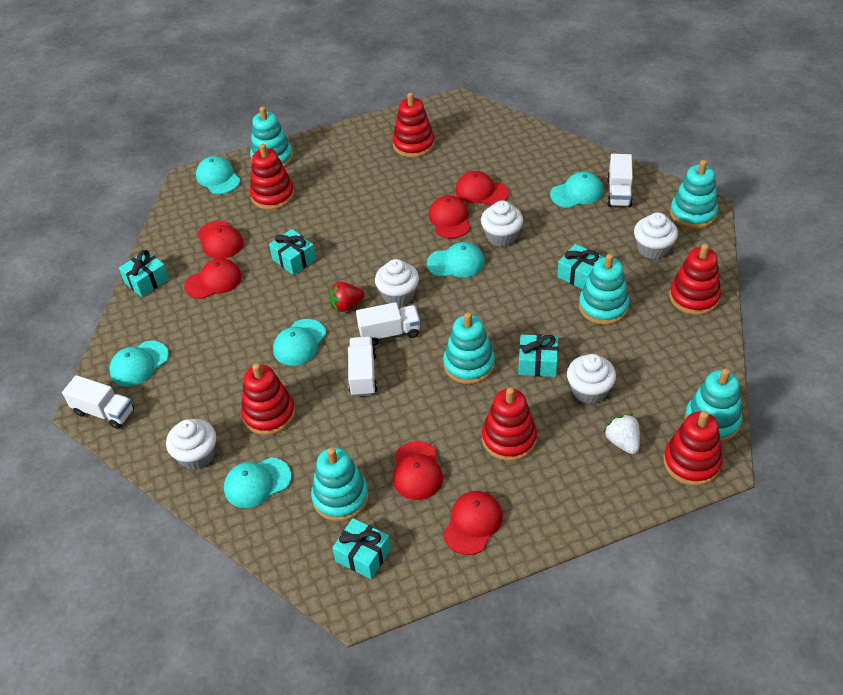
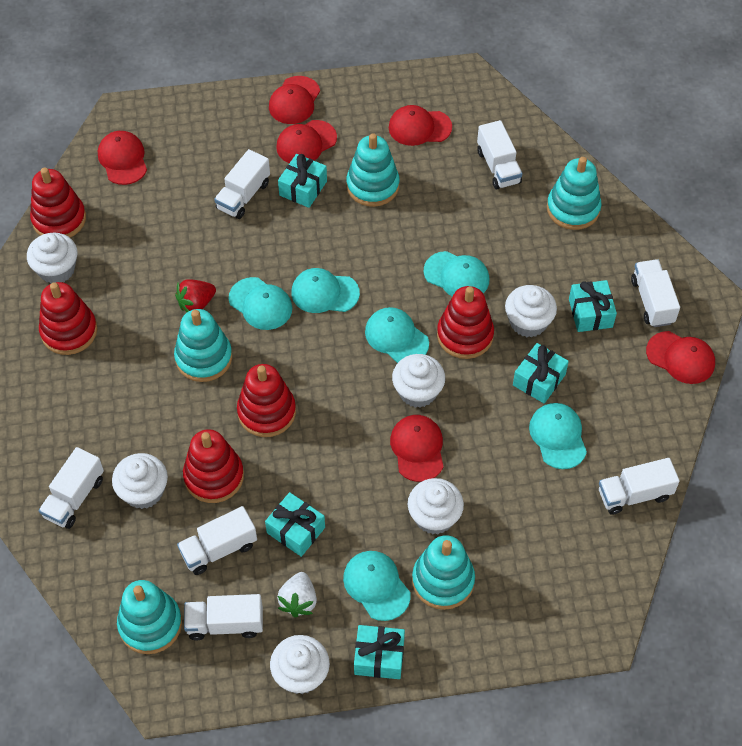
red stacking toy: [241,363,295,435] [250,144,294,210] [393,92,435,158] [482,387,537,461] [663,411,723,486] [669,244,721,315] = 6 -> [30,167,86,238] [39,282,97,355] [183,429,244,503] [237,364,296,437] [437,286,494,359] = 5
turquoise stacking toy: [250,107,293,168] [311,447,369,521] [443,312,495,384] [579,254,630,325] [670,160,718,229] [685,369,742,442] = 6 -> [117,580,182,654] [174,309,232,382] [346,133,399,207] [412,535,475,610] [547,157,602,230] = 5
white cupcake: [166,419,216,470] [375,259,419,306] [481,200,523,247] [567,354,616,404] [634,212,678,259] = 5 -> [27,233,77,283] [112,453,168,509] [270,635,330,694] [392,354,445,408] [408,478,464,534] [505,285,557,338] = 6
white truck: [62,375,134,429] [348,336,378,397] [356,302,420,346] [607,154,633,207] = 4 -> [39,447,104,529] [177,506,257,575] [184,594,263,640] [214,149,270,219] [477,120,522,190] [599,458,680,515] [631,259,680,327] = 7

